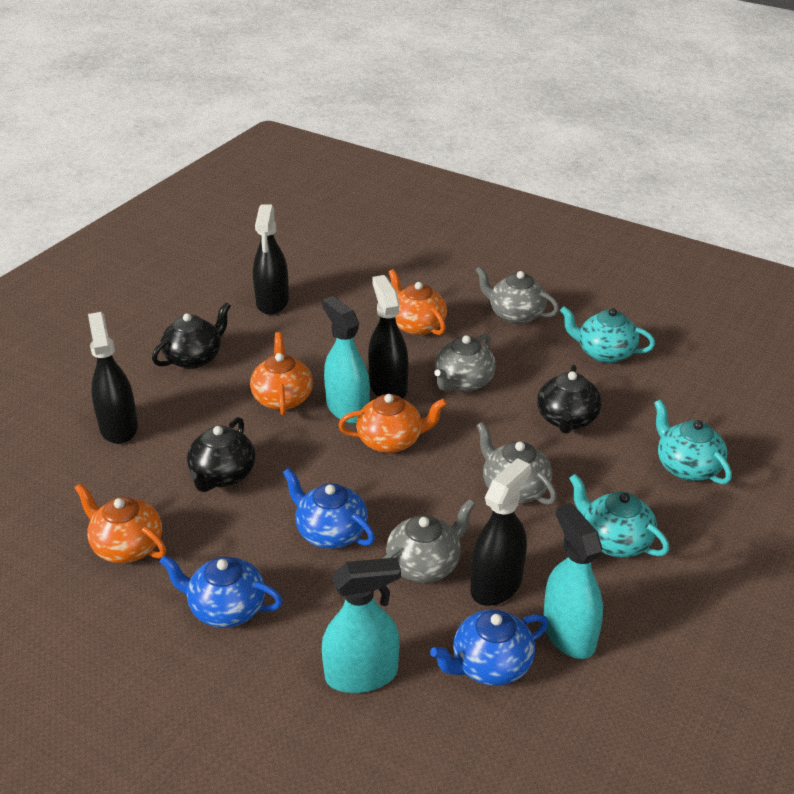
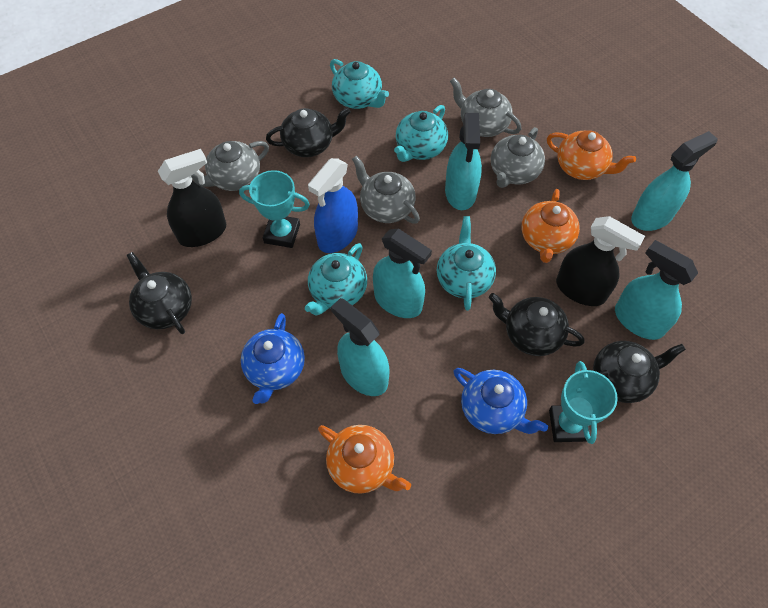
black spray bottle: [88,312,138,444] [253,204,289,315] [368,275,409,399] [471,458,531,606] = 4 -> [158,149,226,247] [556,216,645,306] = 2
black teapot: [152,302,231,369] [187,417,256,492] [537,365,602,434] = 3 -> [127,252,192,334] [266,107,351,157] [489,293,585,356] [593,341,686,403] = 4
blue spray bottle: none = 0 -> [308,158,358,253] = 1
blue teapot: [159,555,283,628] [283,468,375,549] [430,609,549,686] = 3 -> [241,313,305,404] [454,368,548,434] = 2
orange teapot: [75,483,166,563] [250,332,313,416] [338,394,447,453] [389,269,447,336] = 4 -> [318,425,411,494] [522,189,580,263] [547,130,636,180] = 3
turquoise spray bottle: [322,296,370,424] [322,557,401,693] [543,503,603,659] = 3 -> [331,298,389,396] [373,228,432,318] [445,113,482,210] [615,240,698,340] [631,131,718,231] = 5
turquoise teapot: [560,306,655,363] [569,474,669,558] [654,399,732,484] = 3 -> [305,243,367,315] [330,59,389,109] [394,105,448,162] [437,216,496,311] = 4
turquoise trophy: none = 0 -> [239,170,310,248] [549,361,618,444] = 2

